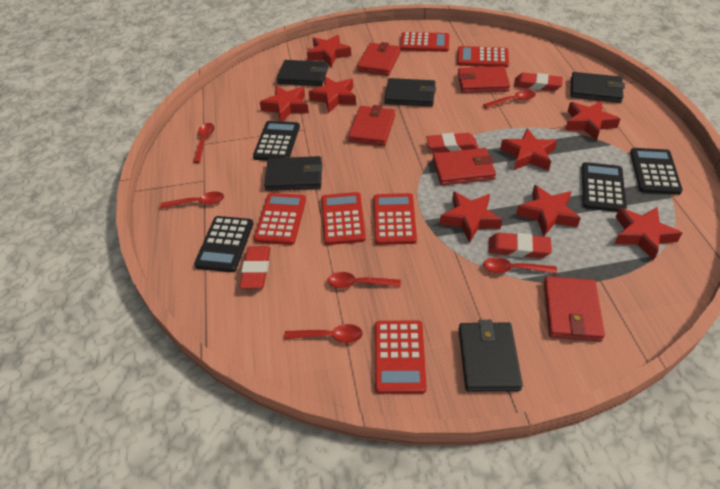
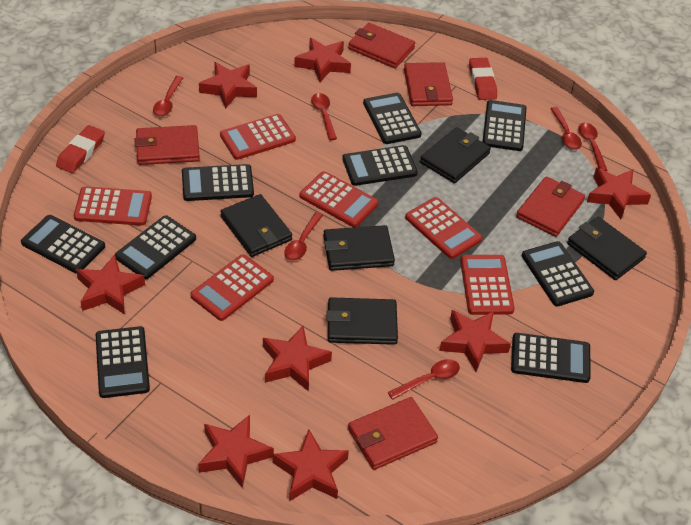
black calculator: [194,216,254,272] [253,121,300,161] [581,162,627,212] [630,148,683,195] = 4 -> [21,215,105,274] [96,326,150,398] [115,215,196,279] [182,164,254,201] [342,145,418,186] [363,93,422,144] [482,100,527,151] [511,333,591,383] [522,241,594,307] = 9
red eraser: [239,246,271,289] [426,133,478,153] [488,233,552,258] [514,73,563,91] = 4 -> [56,125,105,173] [469,58,497,100] = 2

